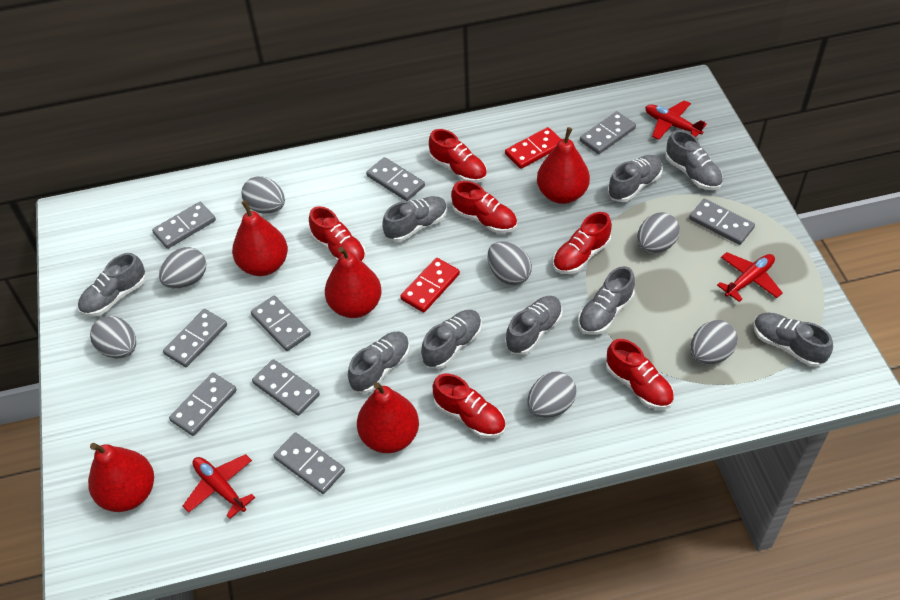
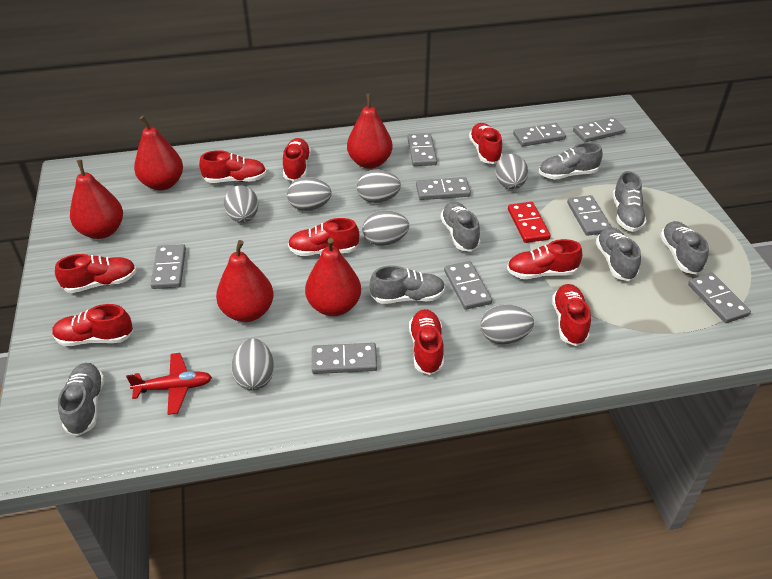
grey shoe: [78,253,146,316] [348,331,410,393] [382,196,448,242] [421,310,482,369] [505,296,563,355] [578,266,635,335] [608,155,663,202] [665,130,723,190] [754,313,833,367] = 9 -> [58,363,104,436] [370,266,445,304] [440,202,480,252] [539,142,603,180] [596,227,641,281] [613,171,647,232] [660,221,709,275] = 7
red domino: [400,258,460,313] [505,127,562,169] = 2 -> [508,202,551,243] = 1
red plane: [183,454,255,519] [645,100,707,140] [717,252,783,302] = 3 -> [126,353,212,415] = 1
red shoe: [309,206,366,263] [429,129,487,183] [433,374,506,438] [451,181,517,233] [553,212,612,274] [606,339,674,410] = 6 -> [52,304,133,346] [55,254,137,293] [199,150,267,183] [283,138,311,181] [288,218,359,256] [409,309,444,375] [469,123,503,164] [507,239,582,279] [552,284,591,346] = 9

